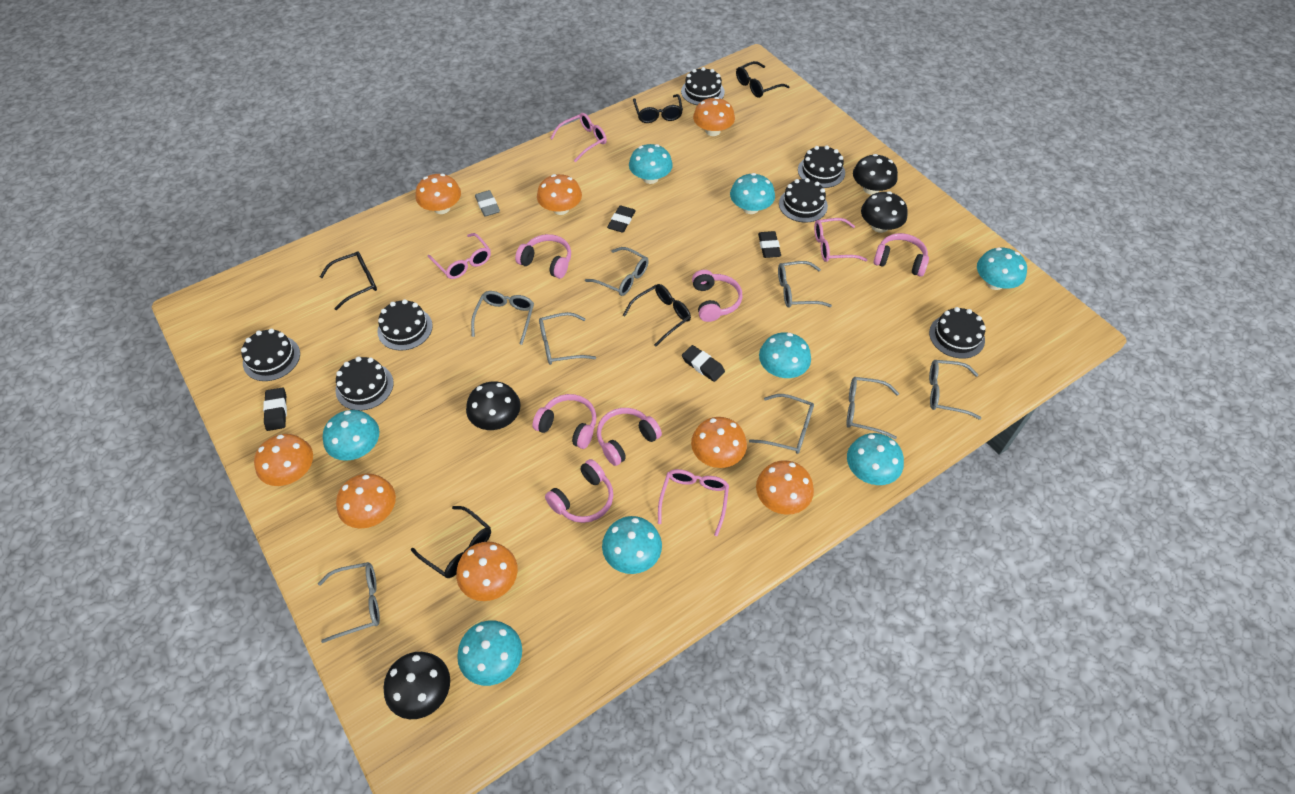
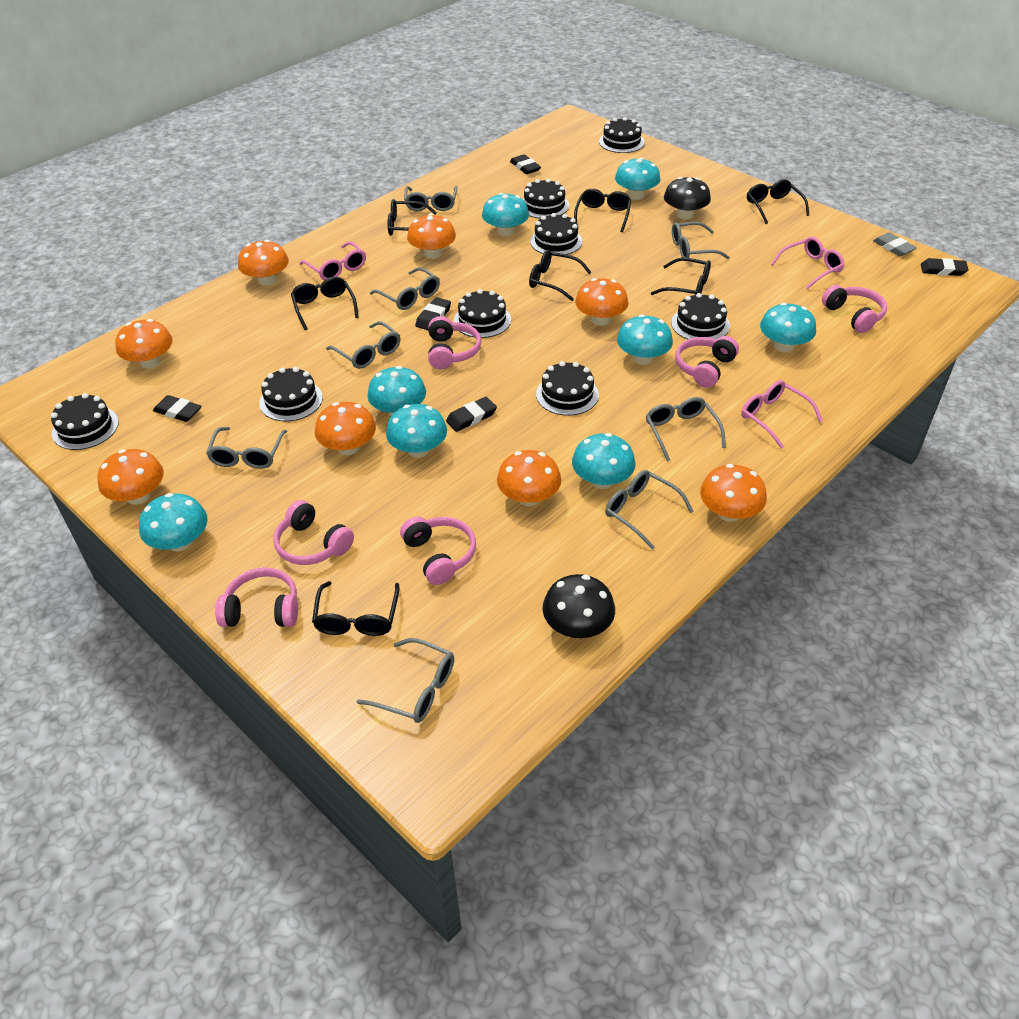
black cake: [241,328,300,381] [336,357,394,411] [377,299,433,351] [681,67,725,105] [779,178,828,222] [798,145,845,188] [929,307,986,358] = 7 -> [51,393,119,450] [259,367,323,421] [454,289,511,338] [523,179,569,219] [530,213,582,256] [536,361,599,416] [599,117,645,153] [671,293,730,340] = 8
black eraser: [263,387,287,431] [607,206,636,233] [682,345,725,382] [758,231,781,258] = 4 -> [153,395,202,422] [415,297,451,330] [446,397,497,432] [510,154,541,174] [921,258,969,276] = 5
black glasses: [320,251,377,310] [411,506,491,578] [623,284,691,347] [633,94,683,123] [736,61,790,98] = 5 -> [291,277,359,330] [312,581,400,636] [388,199,437,236] [529,249,592,301] [574,189,631,232] [651,257,711,295] [747,179,809,224] = 7
black mushroom: [383,652,450,719] [466,381,520,430] [853,154,898,195] [861,191,907,233] = 4 -> [543,574,615,638] [664,177,711,219] = 2
pink glasses: [428,233,491,279] [550,113,607,162] [658,469,729,536] [814,218,867,262] = 4 -> [300,241,366,280] [741,380,823,449] [771,237,844,289] = 3

